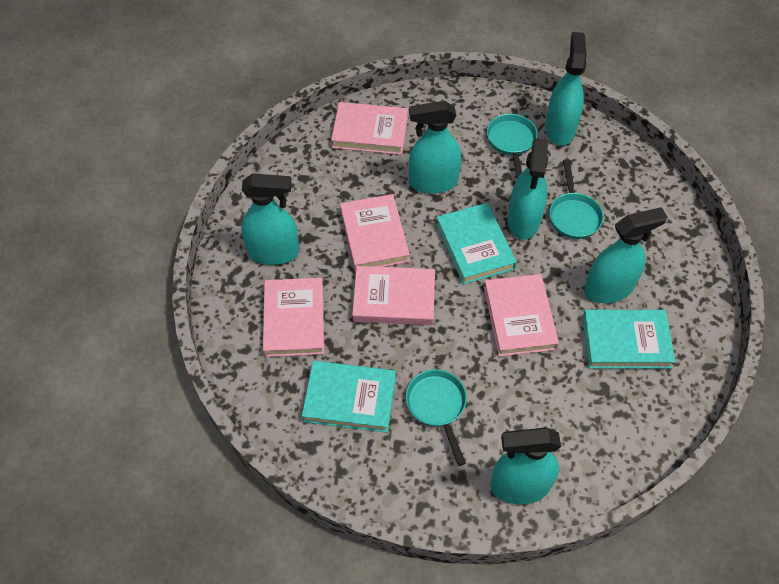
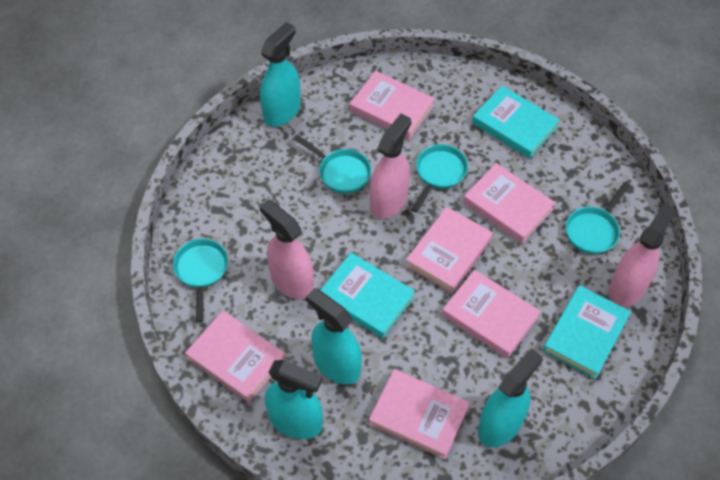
pink book: [263,278,324,357] [331,102,408,155] [340,194,410,272] [352,266,435,325] [484,274,559,357] = 5 -> [185,311,286,403] [350,71,435,140] [369,369,470,460] [405,207,493,293] [442,269,540,358] [463,163,556,243] = 6
pink spray bottle: none = 0 -> [259,199,314,299] [370,114,411,219] [609,203,676,307] = 3
turquoise pan: [406,369,467,466] [487,114,538,179] [549,159,604,239] = 3 -> [173,239,228,322] [294,135,371,194] [411,144,468,213] [566,182,630,254] = 4
turquoise spray bottle: [241,174,300,265] [409,101,461,194] [491,427,561,504] [508,138,548,240] [545,32,586,146] [584,207,667,303] = 6 -> [260,22,301,127] [265,360,323,439] [306,288,362,385] [478,348,542,447] = 4

